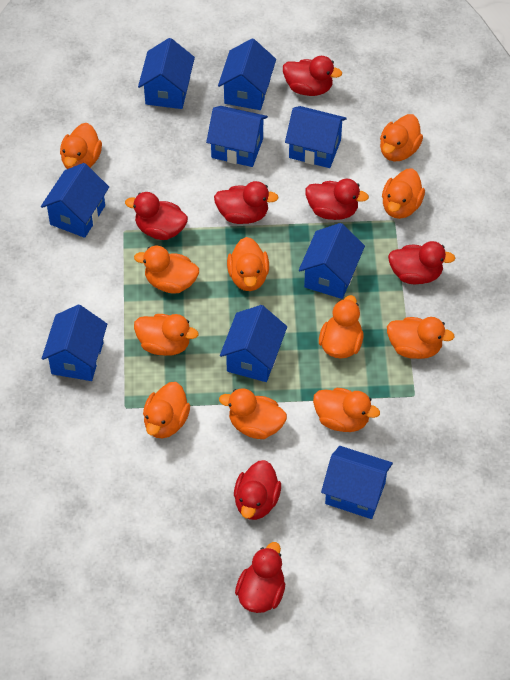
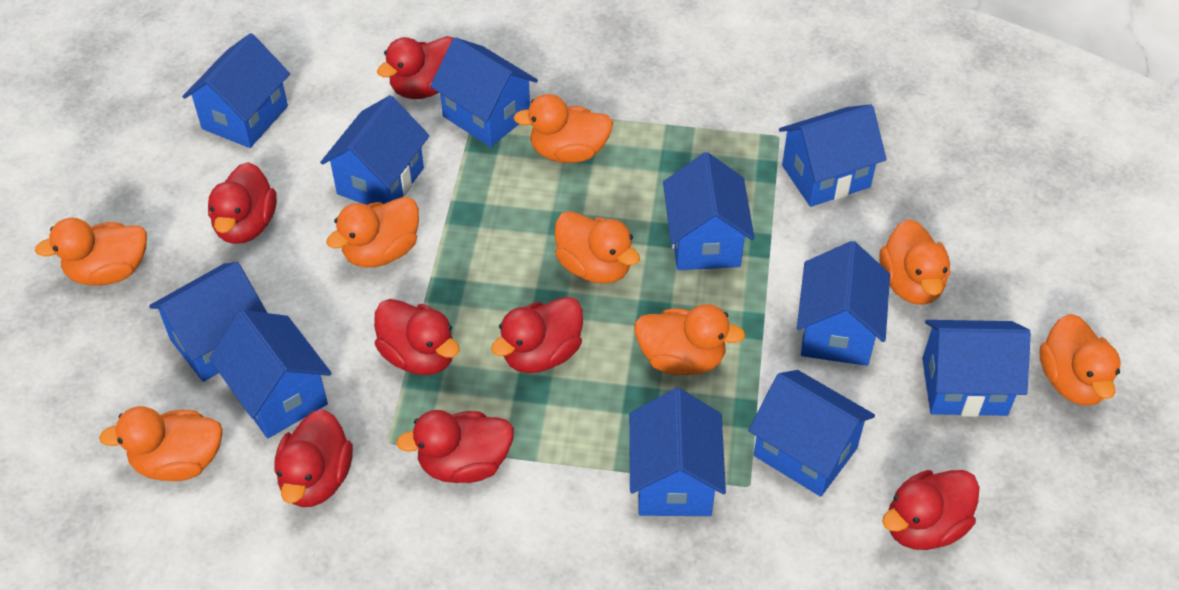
blue house: [41,163,109,238] [42,305,107,381] [138,38,195,109] [206,106,268,167] [218,39,276,110] [220,305,287,382] [285,106,347,168] [299,223,365,299] [321,446,393,519] = 9 -> [149,262,267,382] [183,33,290,148] [209,310,332,438] [320,95,429,205] [430,37,538,147] [629,388,726,516] [663,152,755,270] [748,370,875,497] [779,104,886,207] [797,241,890,366] [922,320,1031,417] = 11
orange duck: [60,123,102,169] [134,246,199,293] [134,314,198,356] [143,382,190,439] [219,388,287,439] [227,237,269,291] [313,388,380,432] [319,295,363,359] [380,114,423,162] [382,168,425,219] [387,317,455,359] = 11 -> [35,218,147,286] [99,406,223,481] [326,197,419,268] [513,94,613,163] [555,211,640,284] [634,304,745,375] [879,219,950,305] [1040,314,1121,406] = 8

